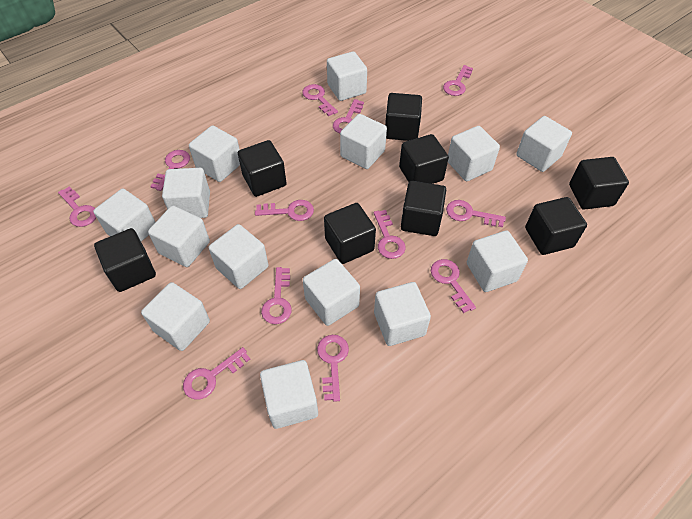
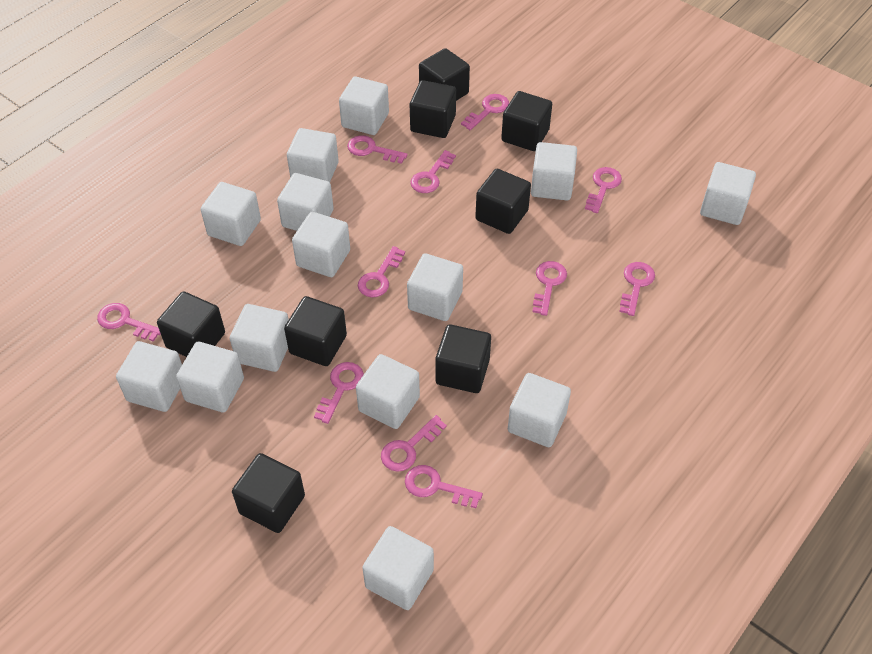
pink key: [58,186,96,227] [150,150,190,191] [183,347,250,400] [255,200,314,221] [261,267,292,324] [302,84,338,116] [317,335,349,402] [333,99,364,134] [374,210,406,259] [431,259,476,313] [443,65,473,96] [446,200,506,227] = 12 -> [97,303,161,342] [314,362,364,424] [347,135,408,164] [358,246,405,297] [381,415,447,472] [405,465,483,508] [410,150,456,193] [461,94,509,130] [532,261,567,316] [585,167,622,213] [619,262,655,316] = 11

